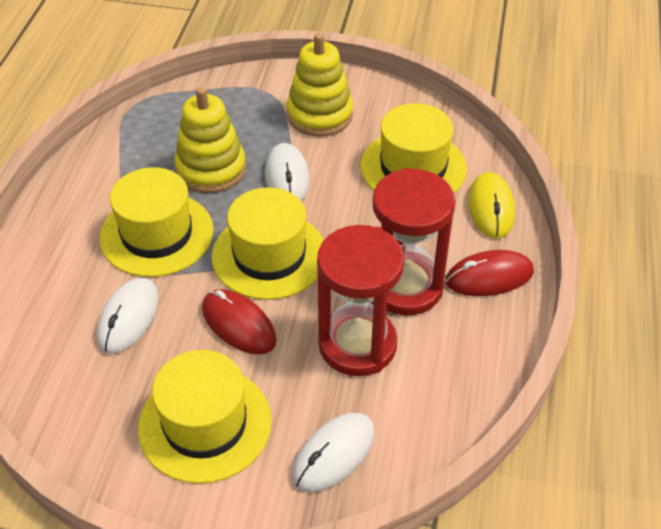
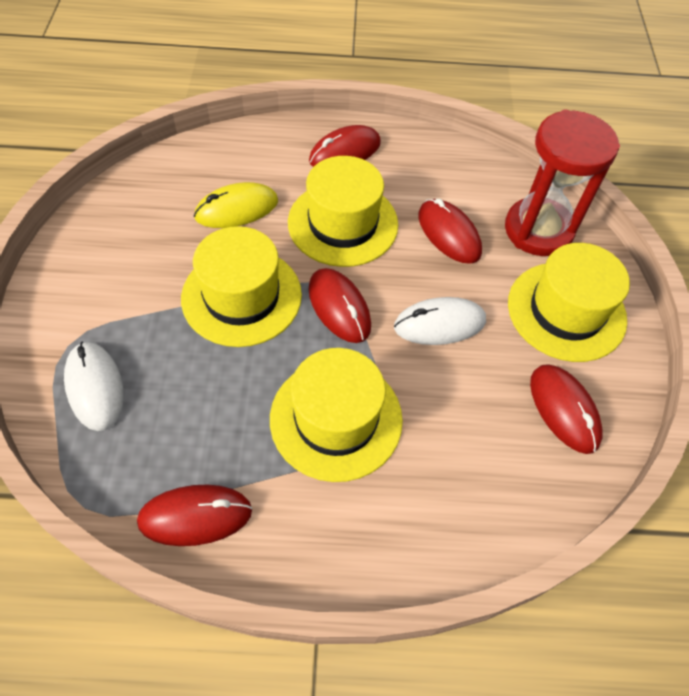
red hourglass: [317,225,404,376] [372,168,456,315] = 2 -> [505,110,620,256] = 1
red mouse: [202,289,277,354] [445,250,534,296] = 2 -> [137,485,252,546] [309,125,381,167] [309,268,371,343] [418,199,482,264] [530,364,603,454] = 5
white mouse: [96,278,159,354] [265,143,310,201] [292,413,375,492] = 3 -> [64,342,124,431] [394,297,486,345] = 2
yellow stacking toy: [175,87,246,193] [287,33,353,137] = 2 -> none = 0

